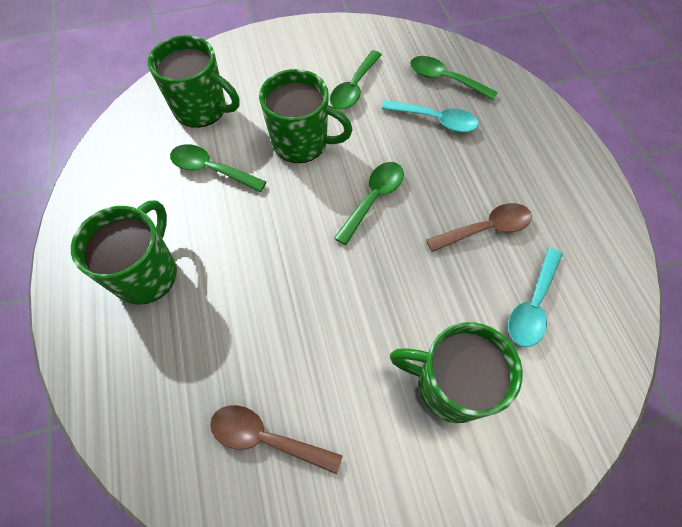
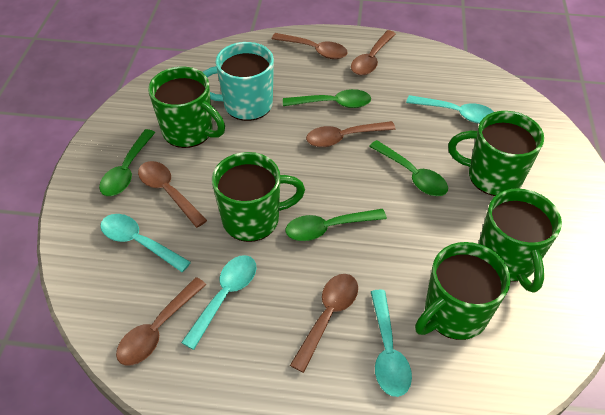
brown spoon: [210,405,343,474] [426,203,532,252] = 2 -> [116,277,206,365] [138,161,207,228] [272,33,348,59] [290,274,358,373] [306,121,396,147] [351,30,396,75] = 6
green mug: [71,200,177,305] [148,35,240,128] [259,69,353,163] [390,322,523,423] = 4 -> [148,67,225,148] [212,152,305,242] [415,242,511,340] [448,111,544,196] [478,188,562,293] = 5
turquoise mug: none = 0 -> [203,42,274,121] = 1
turquoise spoon: [382,100,478,132] [508,248,563,347] = 2 -> [100,214,191,272] [181,255,257,350] [371,290,412,397] [406,95,494,124] = 4

